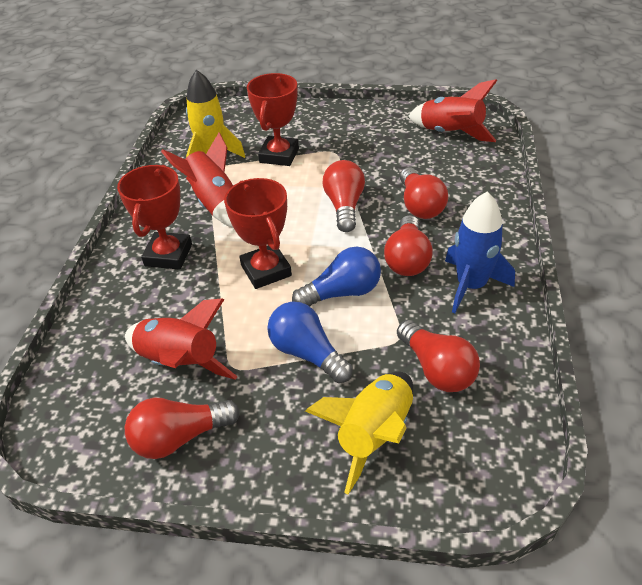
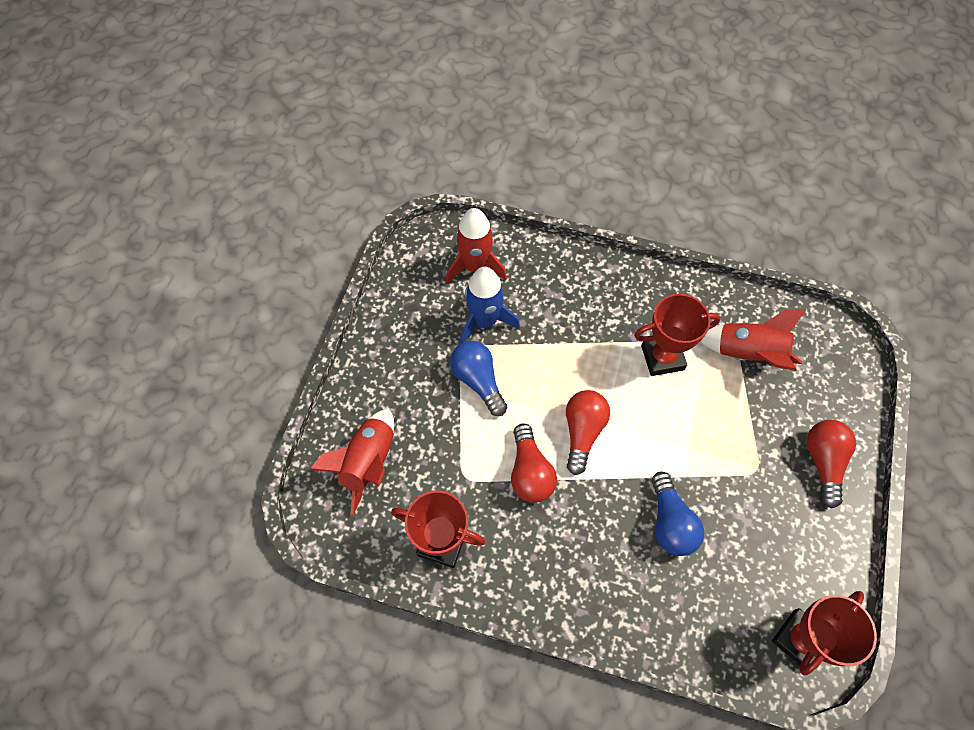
red light bulb: [125,398,240,459] [323,160,365,232] [384,215,433,276] [397,320,480,392] [400,167,448,219] = 5 -> [511,423,557,503] [566,390,610,475] [807,420,856,508] = 3
yellow rocket: [186,70,246,158] [305,372,413,495] = 2 -> none = 0

